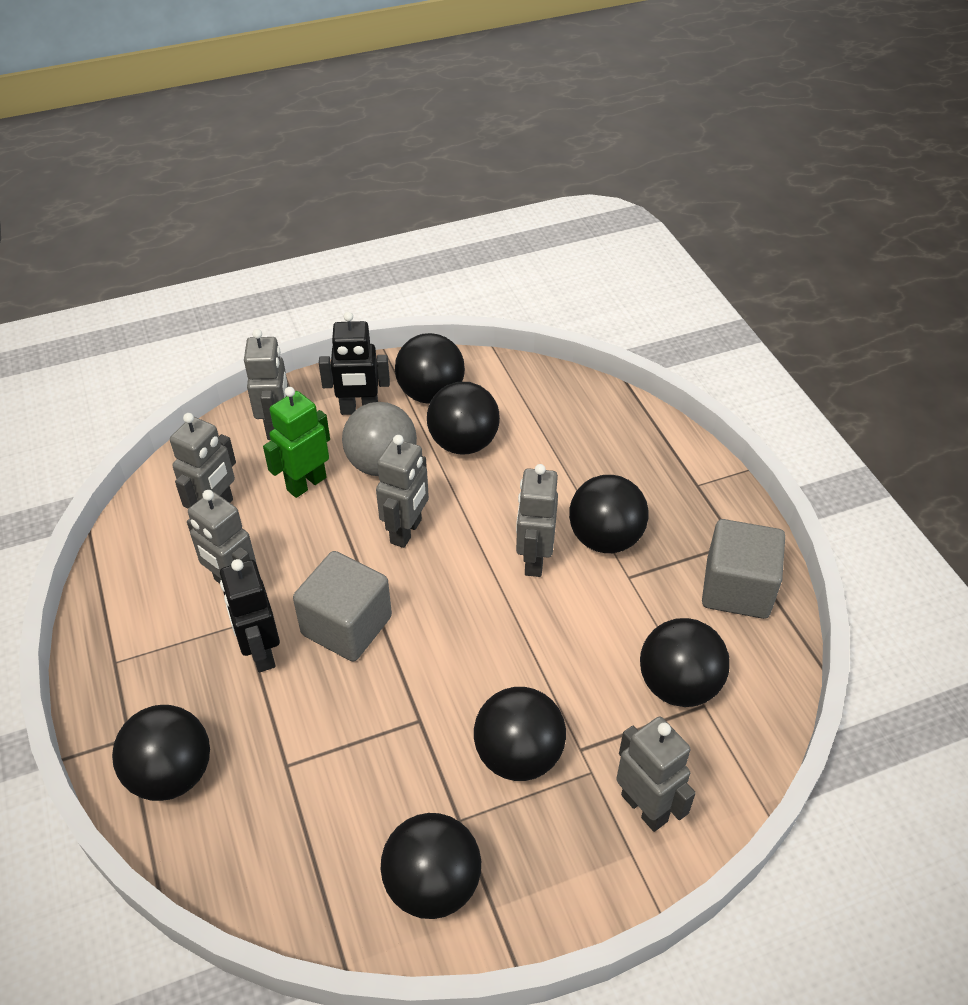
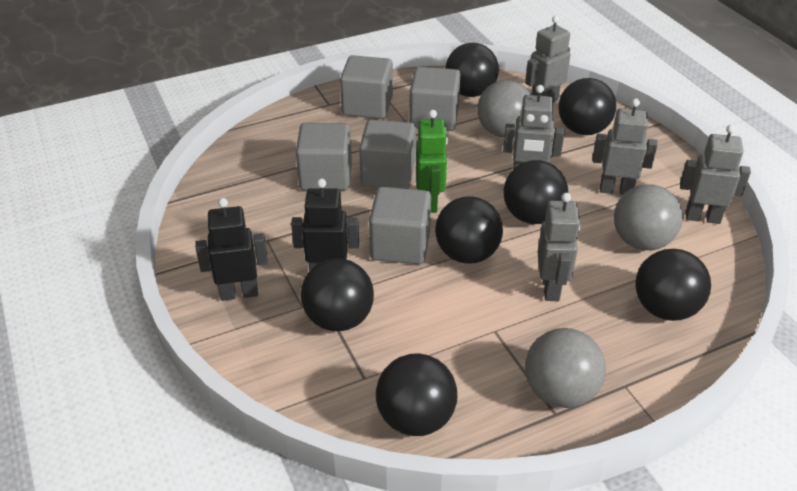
grey ball: [342,402,417,476] = 1 -> [477,80,531,137] [525,328,606,408] [614,184,683,250] = 3
grey cube: [293,551,392,661] [702,519,785,619] = 2 -> [296,123,352,190] [340,55,393,119] [359,120,416,189] [369,187,431,264] [409,67,460,131] = 5
grey robot: [170,413,236,509] [187,490,256,584] [244,329,288,440] [376,435,429,548] [516,464,558,577] [616,716,696,832] = 6 -> [503,85,565,169] [525,16,570,103] [538,193,581,301] [593,98,658,195] [680,125,751,224] = 5

